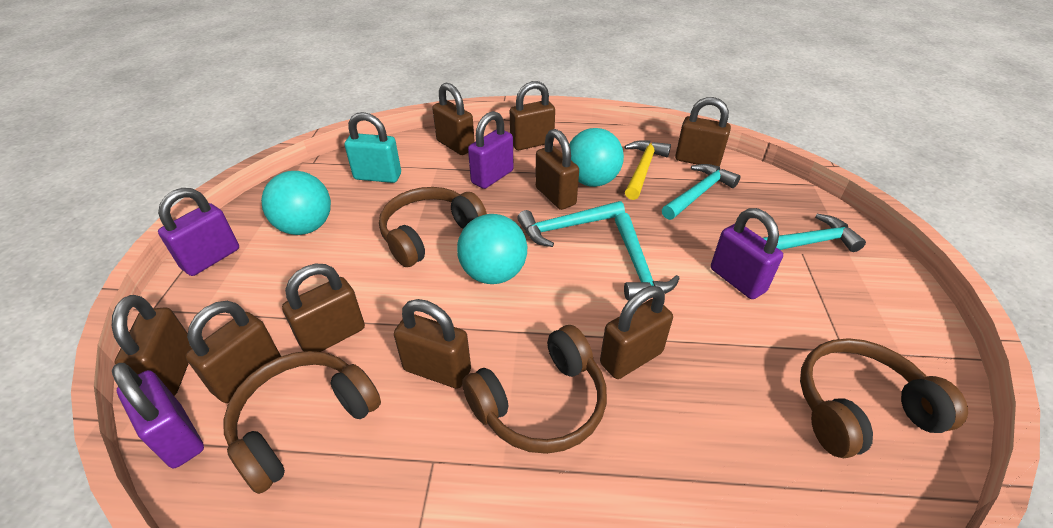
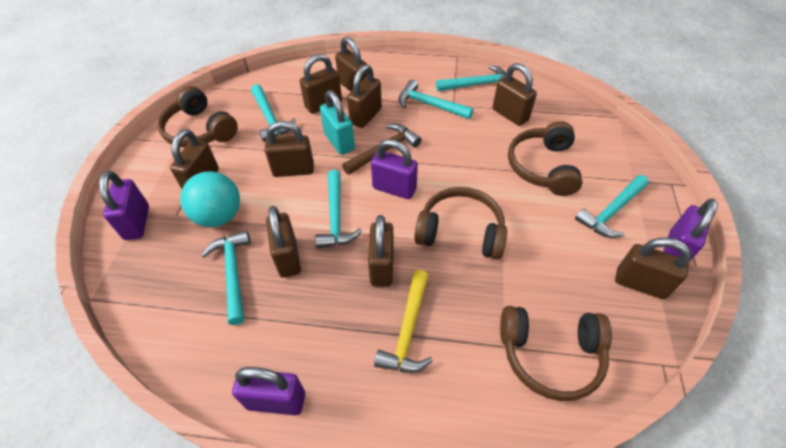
brown hammer: none = 0 -> [342,124,422,175] = 1
turquoise ball: [261,171,331,235] [457,214,527,284] [569,128,624,187] = 3 -> [180,171,240,227] = 1
turquoise hammer: [517,201,625,247] [615,213,680,300] [662,164,740,220] [763,214,866,252] = 4 -> [201,230,251,325] [251,84,296,142] [315,170,362,249] [399,80,473,119] [436,65,506,91] [575,175,649,238] = 6

